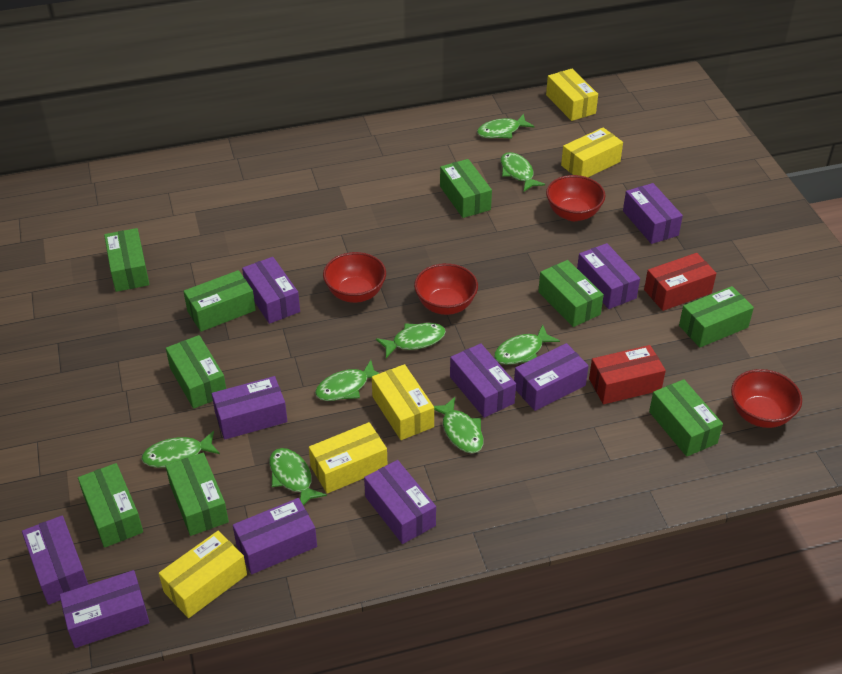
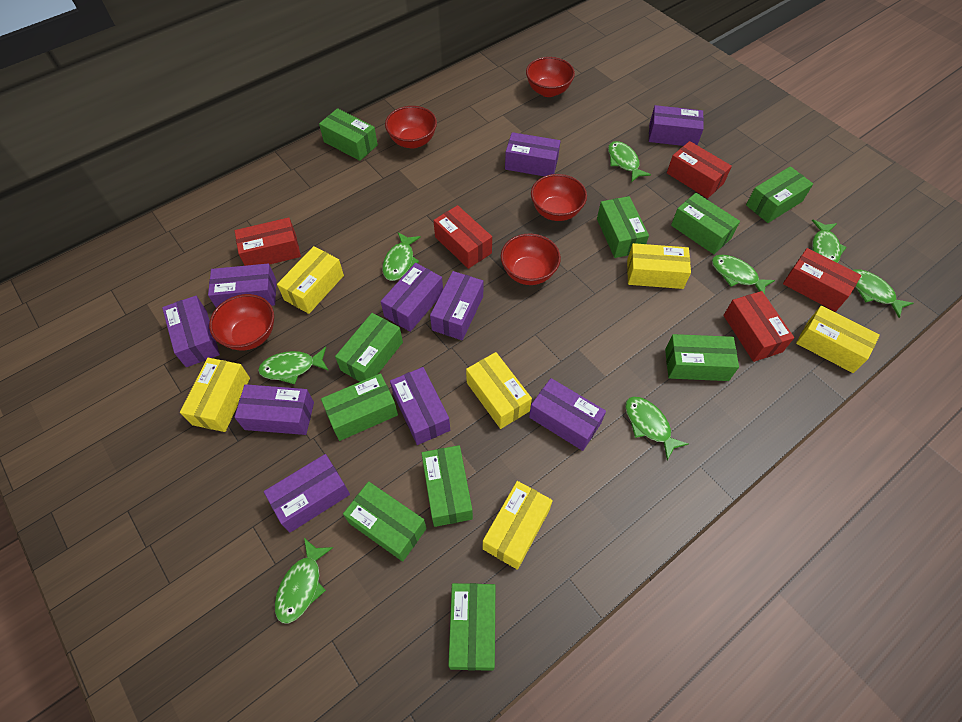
green box: [78,463,143,548] [104,228,149,292] [165,453,229,536] [166,335,226,409] [183,270,256,332] [440,159,492,218] [538,260,604,327] [649,379,723,457] [679,286,754,347] = 9 -> [319,108,378,161] [321,373,398,441] [335,313,403,382] [343,481,427,562] [421,445,473,527] [448,583,495,671] [597,196,649,258] [665,334,739,381] [671,193,740,254] [746,166,813,223] = 10
red bowl: [323,252,386,303] [414,263,478,315] [546,175,605,221] [731,369,802,428] = 4 -> [209,294,274,350] [385,106,437,149] [501,234,561,285] [526,57,575,97] [531,174,587,221] = 5
red box: [589,345,666,404] [644,253,716,311] = 2 -> [235,218,301,266] [434,205,492,269] [667,141,732,199] [723,291,794,362] [783,248,861,312] = 5
yellow box: [159,531,247,618] [309,422,388,494] [372,364,434,440] [546,69,598,121] [561,127,623,177] = 5 -> [180,358,250,432] [277,246,344,314] [466,352,532,429] [483,481,553,570] [627,243,691,289] [796,306,880,373] = 6

